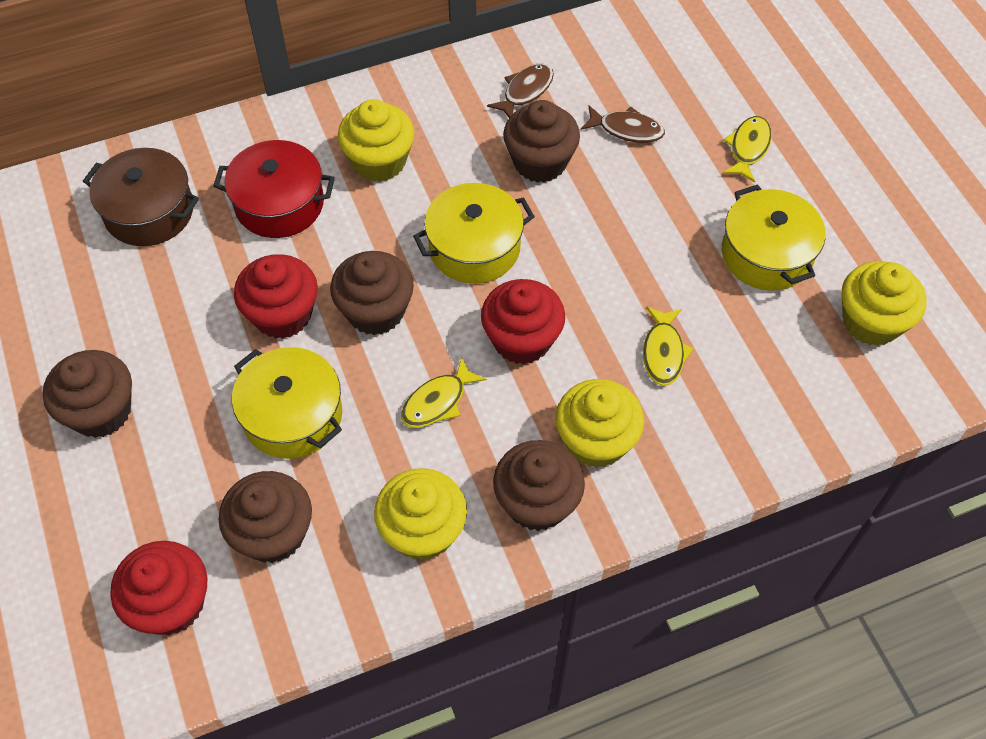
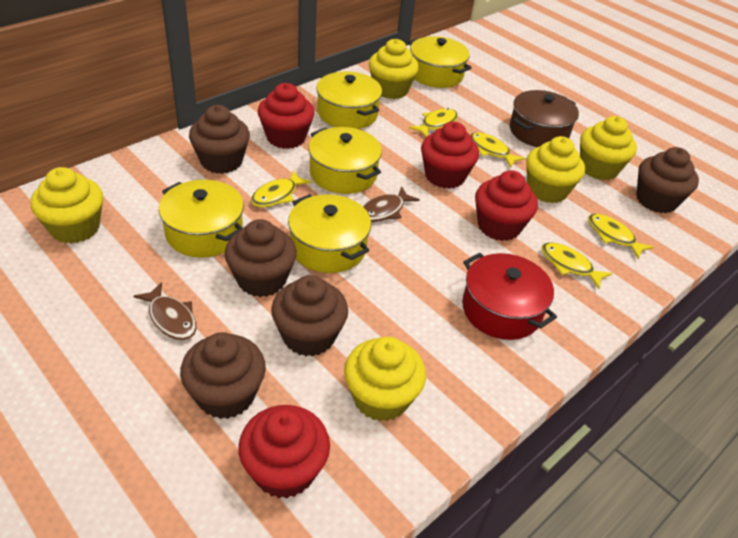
red cupcake: [110,541,207,635] [234,254,318,339] [481,279,565,364] = 3 -> [238,405,330,499] [258,83,314,149] [421,122,479,189] [475,170,538,241] = 4
yellow cupcake: [338,99,415,182] [374,468,467,560] [556,379,644,468] [842,261,927,346] = 4 -> [31,167,103,244] [344,337,426,421] [369,39,419,99] [526,136,585,203] [580,116,637,180] = 5
yellow fish: [401,357,487,428] [643,306,693,386] [723,116,772,183] = 3 -> [251,170,312,207] [409,108,458,137] [470,132,525,168] [541,242,612,289] [588,214,654,259] = 5
yellow pot: [232,347,342,459] [413,183,535,284] [722,184,826,291] = 3 -> [159,180,244,258] [288,194,371,273] [308,127,382,194] [316,71,382,129] [408,36,472,88] = 5

